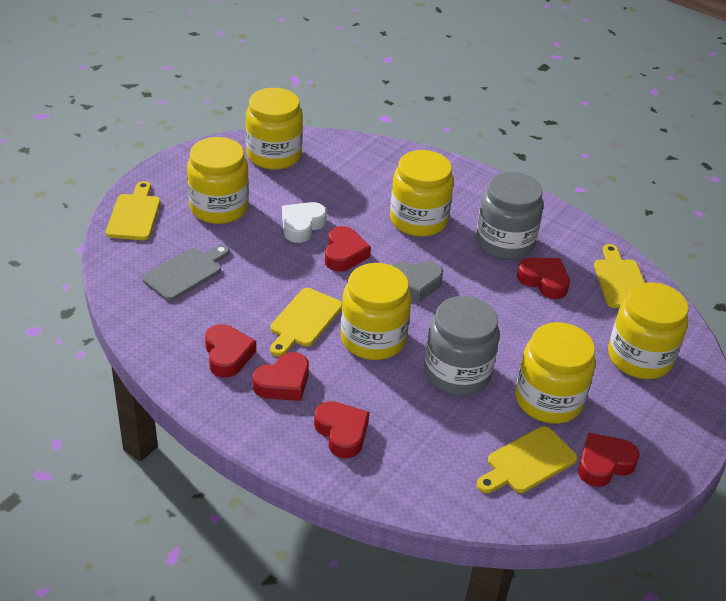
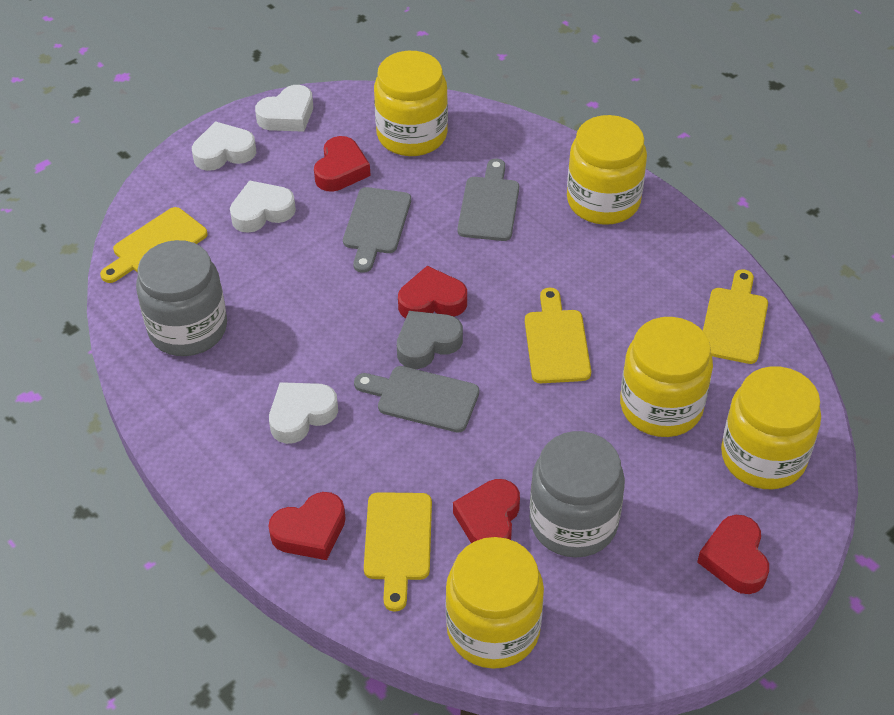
grey cutting board: [142,245,230,301] = 1 -> [343,187,411,273] [354,366,479,433] [457,159,519,241] = 3
red heart: [205,324,256,377] [253,352,309,401] [314,401,369,458] [325,226,371,271] [517,258,570,299] [578,433,640,487] = 6 -> [268,492,346,560] [314,136,371,192] [398,266,467,319] [453,479,520,543] [697,515,769,594] = 5
white heart: [282,202,327,243] = 1 -> [192,121,256,171] [230,180,296,233] [255,85,313,132] [269,382,338,444] = 4
yellow jar: [187,137,249,224] [245,88,303,170] [341,263,411,360] [390,150,454,237] [515,322,596,424] [608,282,689,379] = 6 -> [374,51,448,156] [445,537,544,669] [567,115,647,225] [620,317,713,437] [721,366,821,489] = 5

